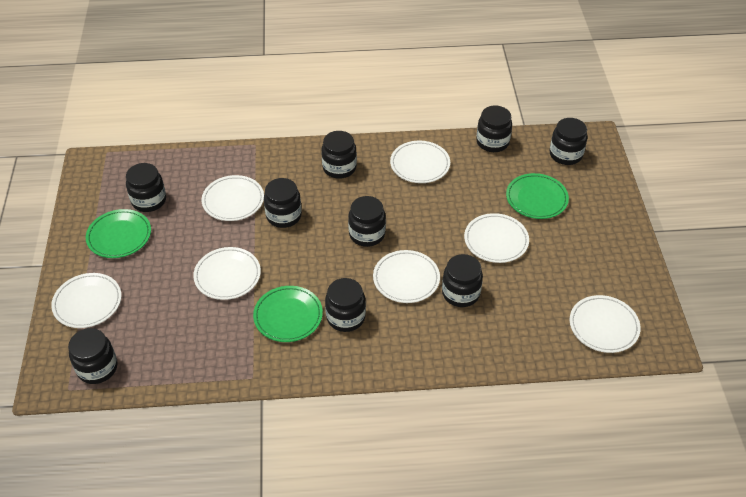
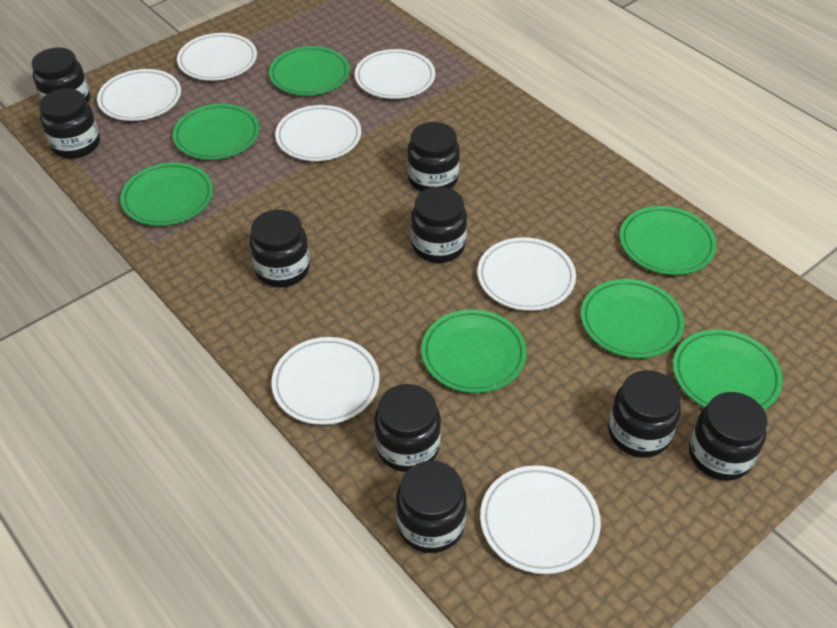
green plate: [86,209,151,258] [253,286,323,342] [506,173,569,219] = 3 -> [120,162,213,226] [173,104,259,160] [269,46,350,96] [421,310,527,393] [581,279,684,358] [620,206,717,275] [673,329,783,410] = 7

